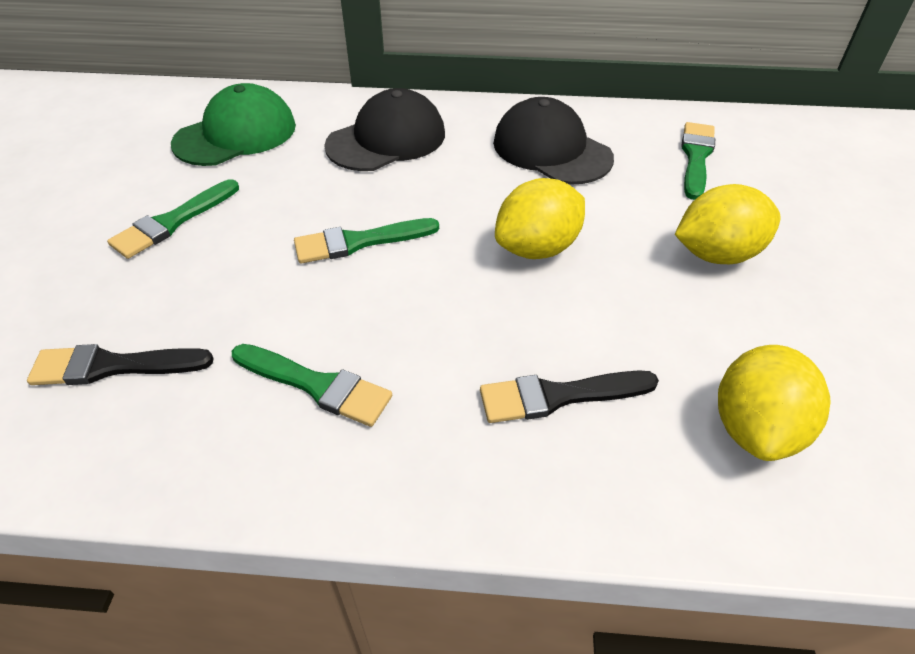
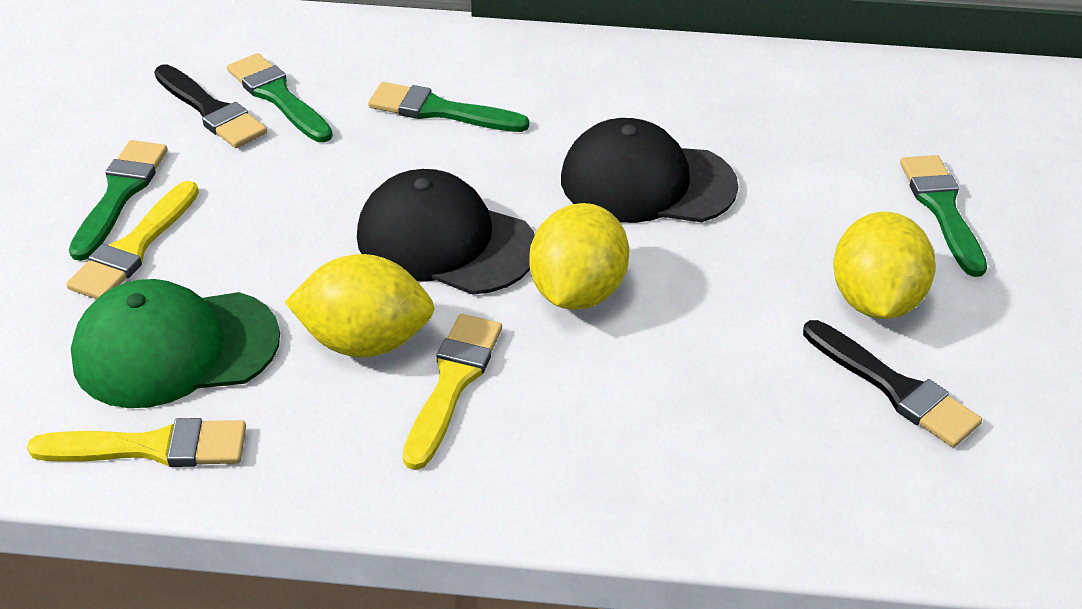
yellow brush: none = 0 -> [27,418,246,467] [66,181,199,299] [403,314,502,470] = 3

